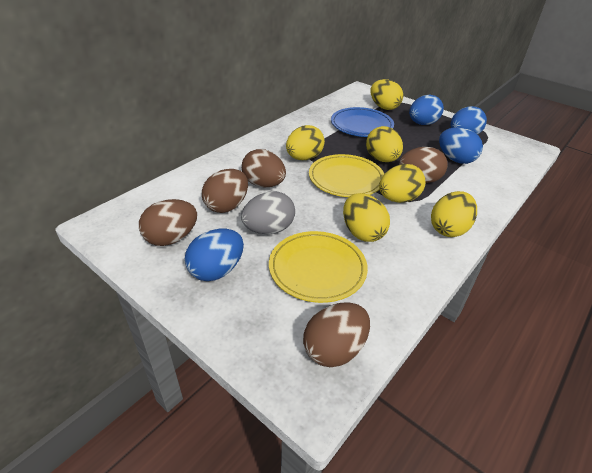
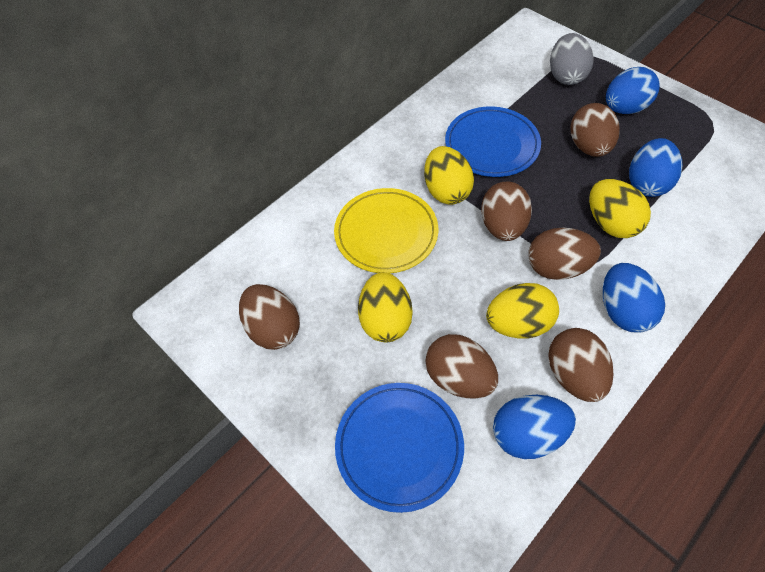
blue plate: [331,107,394,137] = 1 -> [335,383,464,513] [445,106,541,177] = 2
brown egg: [139,199,197,246] [202,169,248,213] [242,149,286,187] [303,302,370,367] [399,147,447,183] = 5 -> [239,284,300,350] [425,334,498,399] [481,181,532,241] [528,228,601,280] [548,328,613,402] [571,103,620,157] = 6
yellow egg: [286,125,325,160] [343,193,390,242] [366,126,403,162] [371,79,403,110] [379,164,426,203] [431,191,477,237] = 6 -> [358,272,413,342] [424,146,474,205] [486,283,559,339] [589,179,651,238] = 4
yellow plate: [269,231,368,303] [309,154,384,197] = 2 -> [334,188,438,273] = 1

